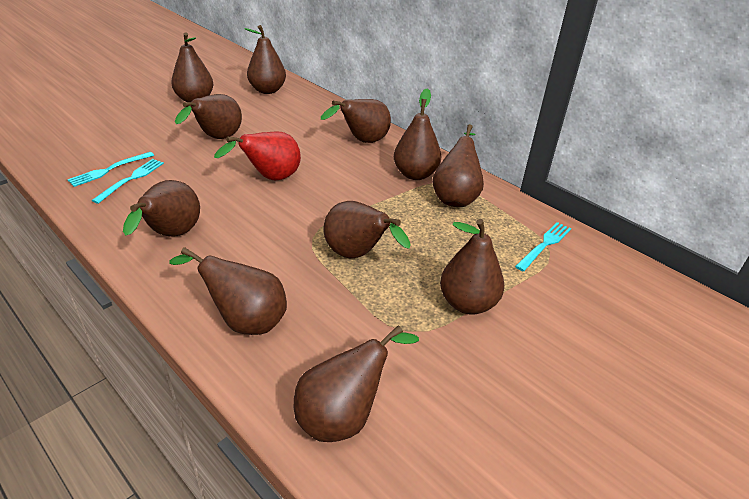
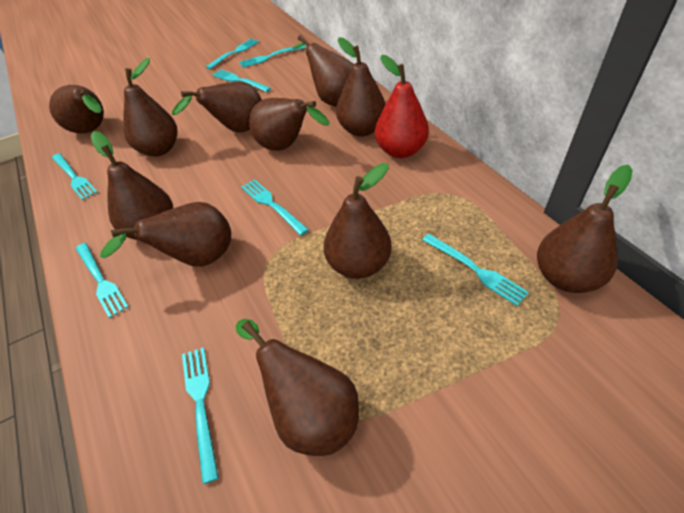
turquoise fork: [68,152,154,187] [91,159,164,204] [515,222,571,271] = 3 -> [52,153,98,200] [75,243,128,318] [182,347,219,484] [206,39,259,69] [212,69,271,92] [239,45,306,68] [241,179,309,235] [422,234,529,306] = 8

